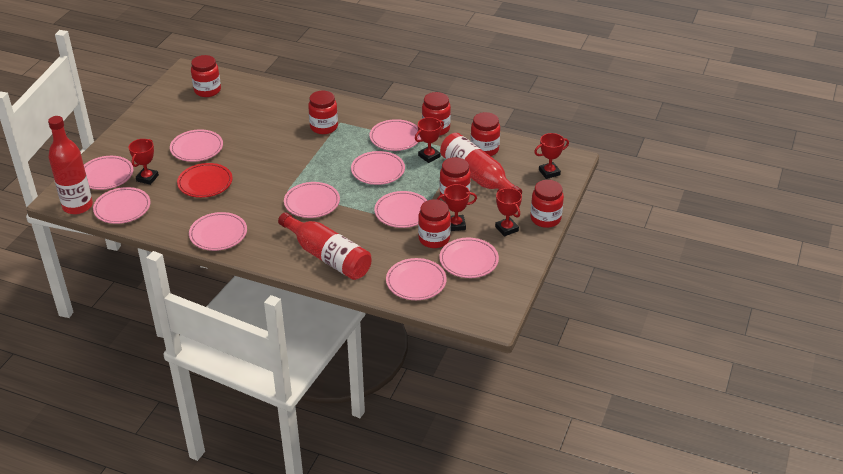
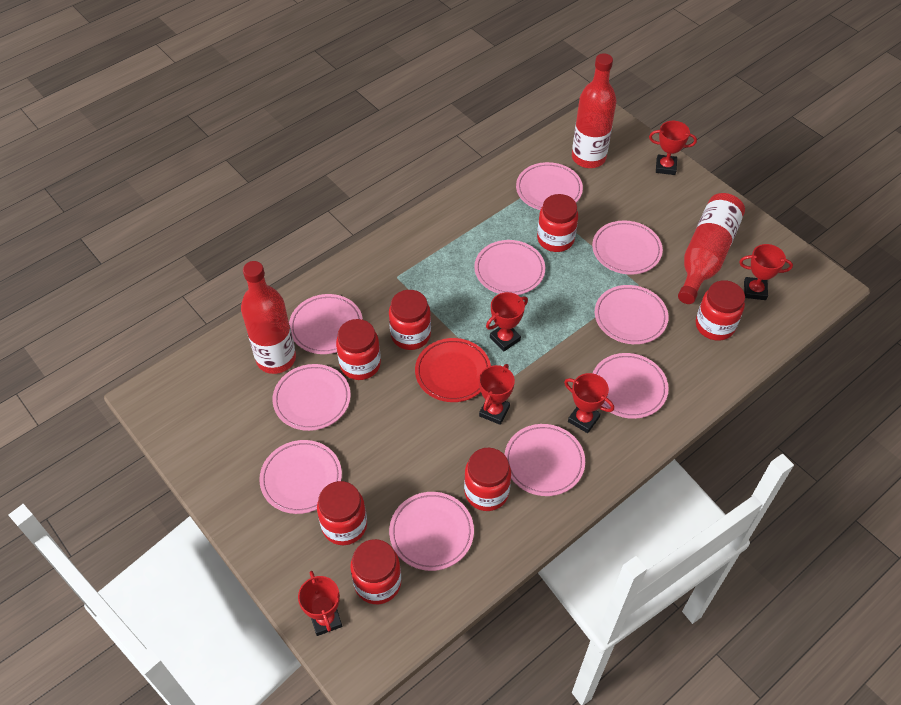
red trophy: [129,139,159,185] [415,117,444,163] [437,184,477,231] [495,188,522,237] [534,133,569,179] = 5 -> [298,571,342,636] [479,364,515,425] [486,292,528,351] [564,373,614,433] [649,121,697,175] [739,244,793,300] = 6

